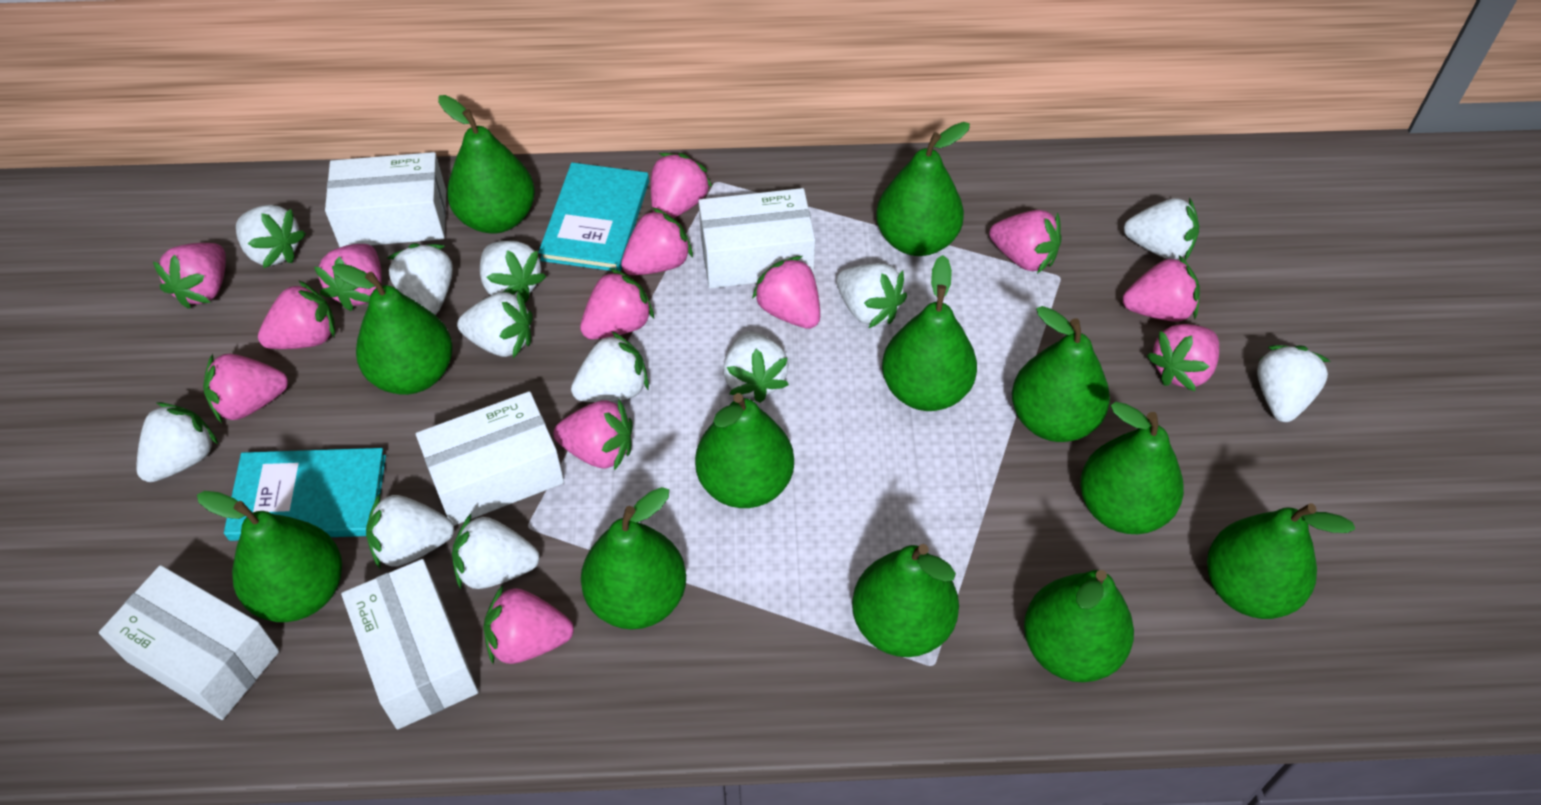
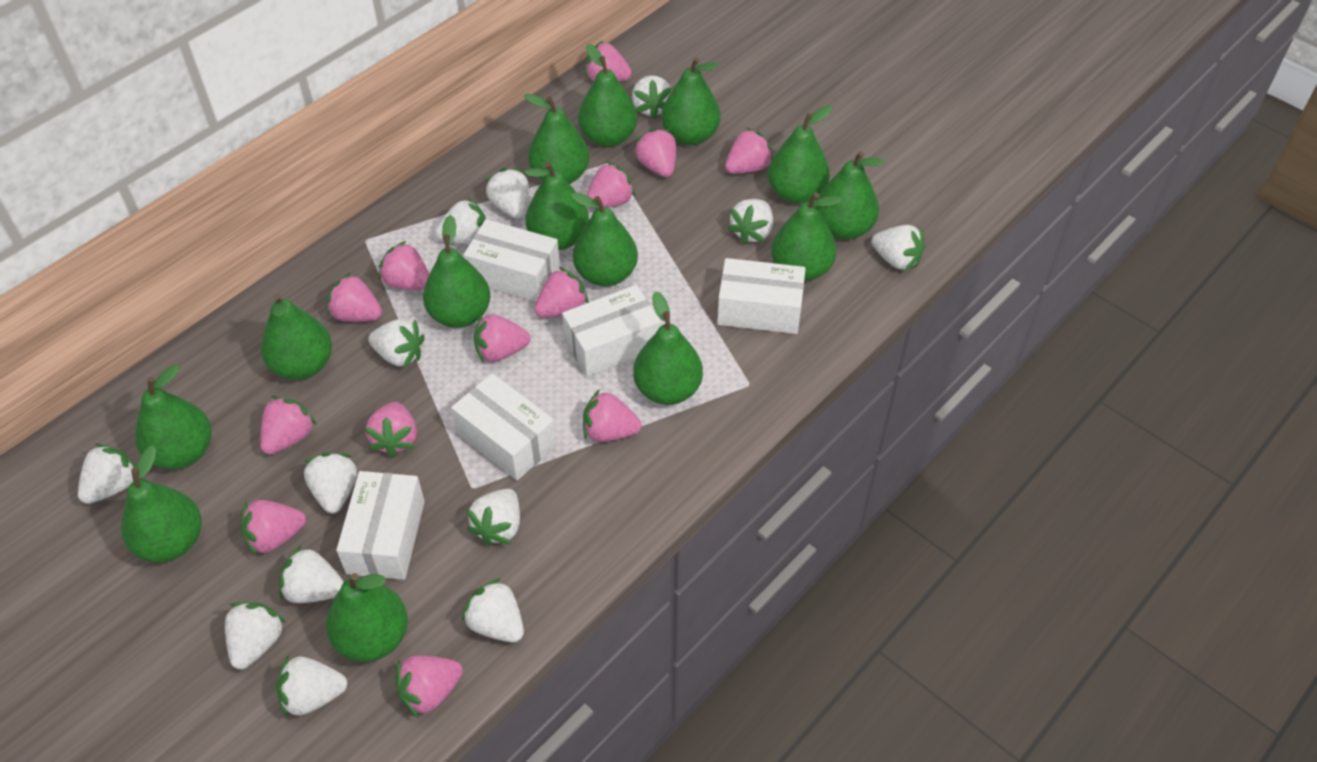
green pear: [197,491,342,622] [332,264,453,395] [438,95,535,234] [581,487,686,629] [695,393,794,508] [852,544,959,657] [876,122,970,256] [882,255,977,411] [1012,306,1110,442] [1024,570,1134,682] [1080,402,1184,534] [1207,503,1355,619] = 12 -> [121,445,201,563] [135,365,212,469] [261,294,332,380] [326,573,408,662] [423,215,490,328] [524,93,589,184] [525,162,589,250] [570,192,638,287] [578,44,637,147] [633,291,703,405] [661,58,721,145] [768,105,832,204] [771,192,842,281] [817,151,884,240] = 14
turquoise book: [224,448,386,541] [538,163,649,271] = 2 -> none = 0
white strawberry: [136,402,218,482] [236,205,306,269] [366,494,454,569] [387,243,453,315] [452,513,540,589] [457,291,533,358] [480,241,546,303] [571,331,649,402] [723,331,789,403] [836,263,907,328] [1124,197,1199,260] [1257,345,1331,422] = 12 -> [78,443,136,504] [225,602,286,669] [276,656,348,717] [279,545,344,603] [304,453,357,513] [368,319,425,368] [435,197,486,244] [462,578,524,643] [467,489,520,546] [485,168,529,218] [632,75,672,119] [728,199,773,245] [871,225,925,271] = 13

